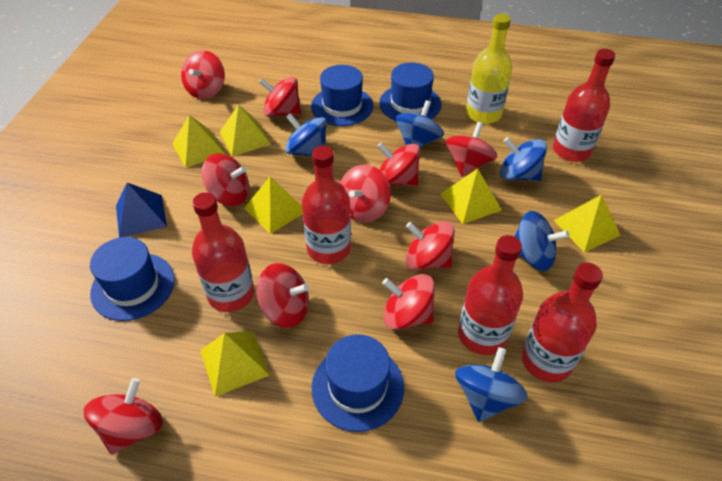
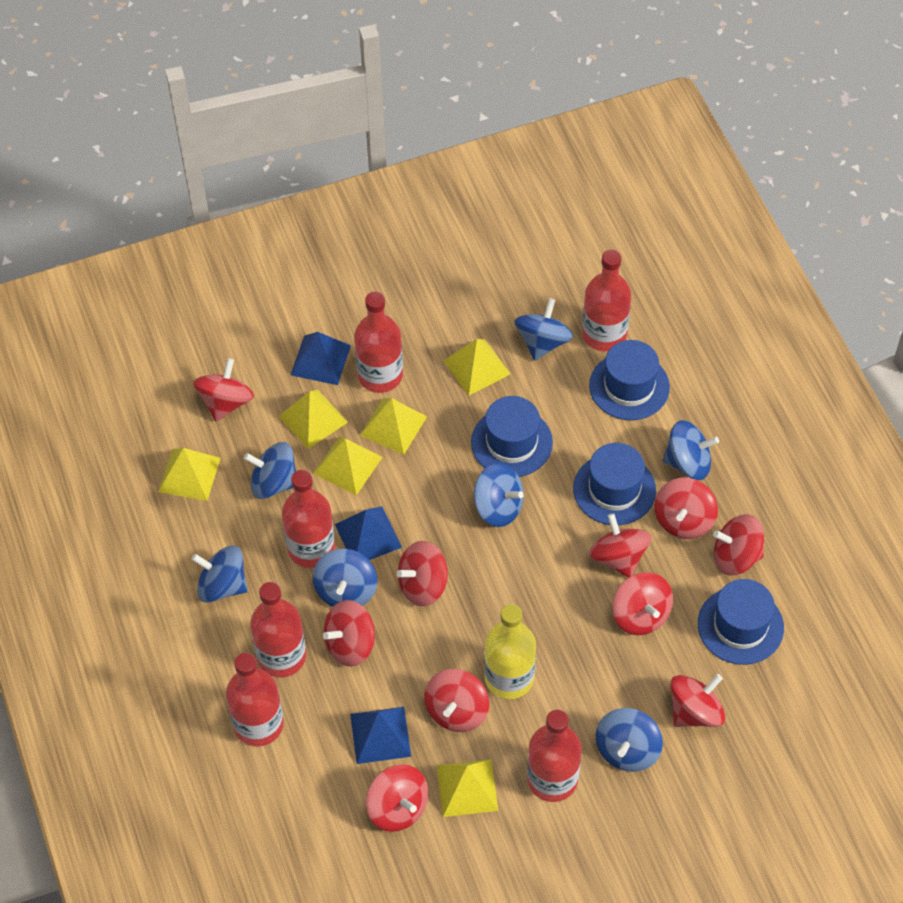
blue pyramid: [116,183,167,238] = 1 -> [291,332,351,385] [335,506,402,560] [350,707,411,764] = 3
blue spinning top: [285,113,327,156] [395,100,444,148] [455,347,528,422] [500,137,547,181] [514,211,569,271] = 5 -> [192,545,248,603] [244,442,296,499] [312,549,377,607] [474,463,524,527] [514,298,573,361] [596,708,663,772] [663,420,719,480] = 7
red bottle: [192,193,254,312] [302,146,351,264] [458,235,523,355] [522,263,603,382] [553,49,616,162] = 5 -> [226,653,284,746] [250,582,306,678] [282,470,335,568] [354,292,403,393] [527,710,581,802] [582,249,631,351] = 6

